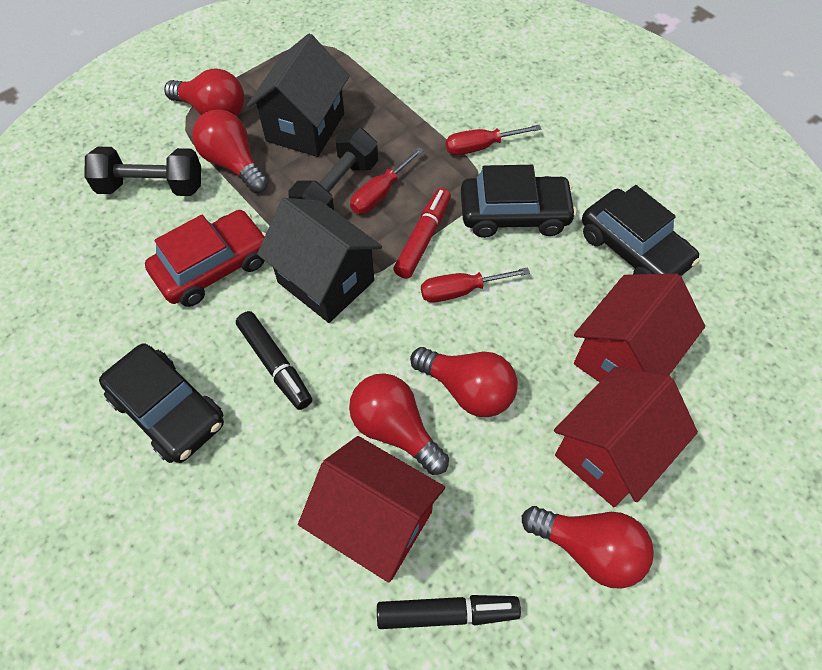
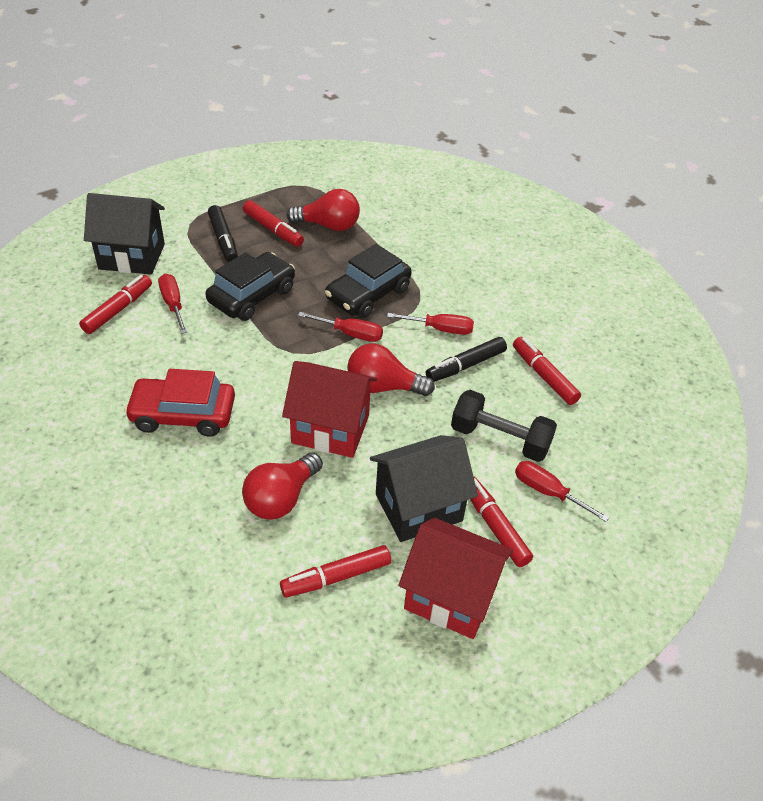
black car: [99,343,224,463] [461,165,577,238] [582,185,700,276] = 3 -> [205,252,295,321] [325,244,412,318] = 2
black dumbbell: [84,147,201,196] [288,128,378,210] = 2 -> [451,390,557,462] = 1
red house: [298,436,445,583] [554,366,698,507] [574,273,705,382] = 3 -> [282,361,377,458] [399,518,513,639] = 2
red light bulb: [164,68,244,116] [192,109,268,193] [349,373,449,475] [410,347,518,417] [522,506,654,589] = 5 -> [242,453,323,520] [286,189,360,231] [347,344,435,396] = 3
red marker: [393,188,451,279] = 1 -> [79,275,152,334] [243,200,304,247] [280,545,391,597] [470,476,533,567] [513,337,581,405] = 5
red screwdriver: [350,147,424,214] [421,267,530,303] [446,125,541,155] = 3 -> [158,274,187,334] [298,312,383,342] [387,313,474,335] [515,461,609,522] = 4

